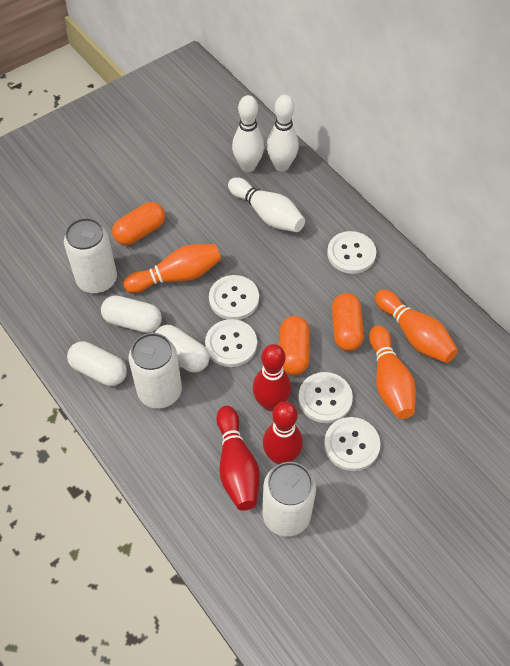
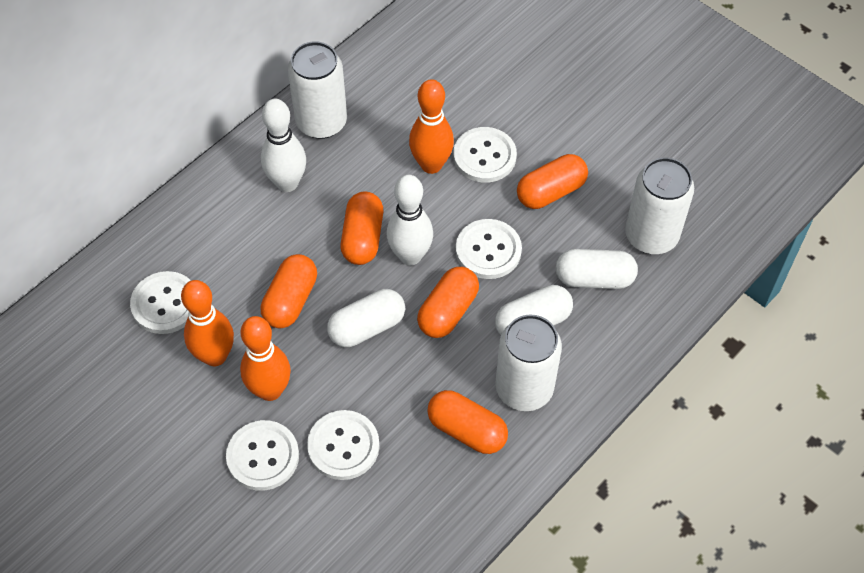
orange capsule: [112,202,165,245] [279,316,310,375] [332,293,364,351] = 3 -> [261,254,317,329] [340,192,383,265] [417,267,479,338] [427,390,508,454] [517,154,588,209] = 5
red bowling pin: [216,406,260,511] [253,344,291,411] [263,401,303,465] = 3 -> none = 0
white bowling pin: [228,177,305,232] [232,95,264,172] [267,95,299,171] = 3 -> [261,99,306,192] [387,175,433,265] = 2

